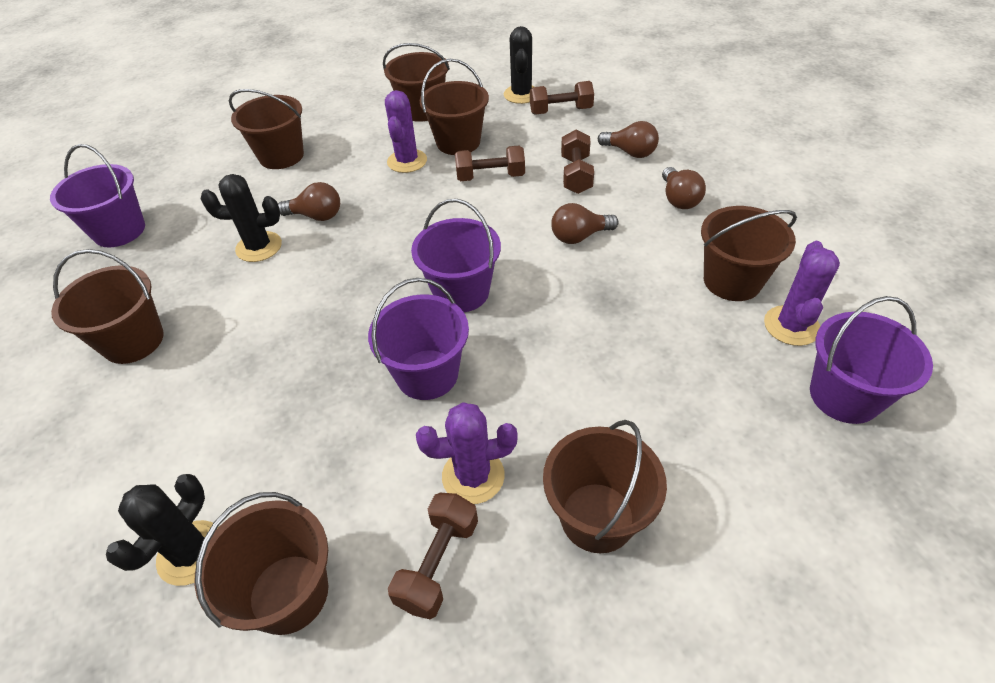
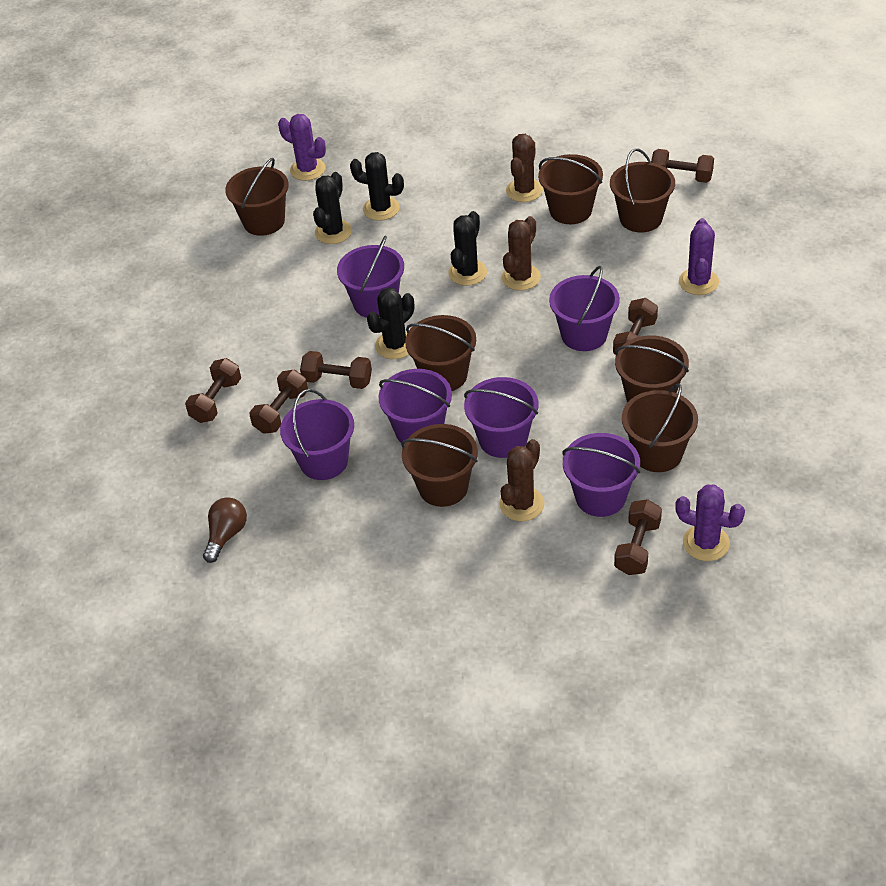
black cactus: [106,474,219,586] [201,174,282,262] [504,26,534,104] = 3 -> [313,172,352,244] [350,152,404,221] [367,287,414,359] [448,211,487,286] = 4
brown cactus: none = 0 -> [499,439,545,522] [501,216,541,291] [506,134,543,202] = 3
brown dumbbell: [388,493,478,619] [455,146,525,181] [530,81,594,115] [561,130,594,194] = 4 -> [185,358,241,423] [249,369,308,434] [300,351,372,389] [613,298,658,354] [614,499,662,575] [651,149,714,183] = 6
brown light bulb: [278,182,340,221] [551,203,619,244] [598,121,659,158] [662,167,706,209] = 4 -> [203,497,247,563] = 1
purple bucket: [50,144,145,248] [368,278,469,400] [411,199,501,312] [810,296,933,424] = 4 -> [280,389,354,480] [337,236,404,318] [378,369,452,443] [464,377,538,458] [549,266,620,351] [563,433,640,517] = 6

